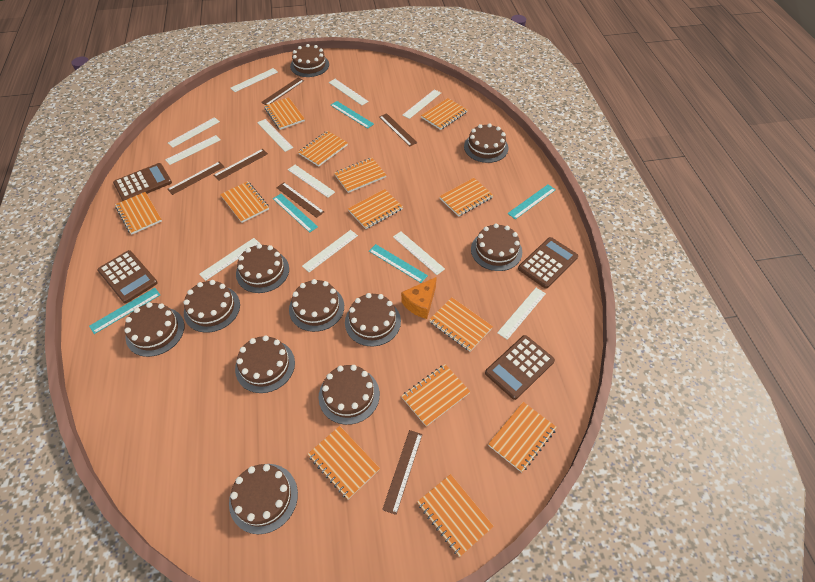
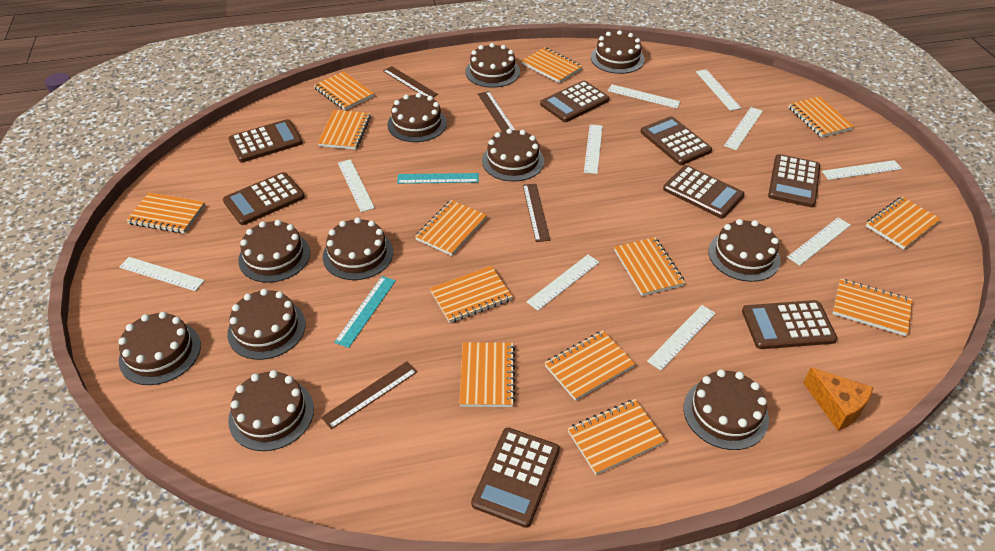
brown calculator: [97,250,158,303] [113,163,172,201] [485,335,555,400] [518,237,578,288] = 4 -> [223,172,305,225] [229,119,302,162] [471,428,560,528] [540,81,609,122] [641,116,712,165] [663,165,744,218] [742,300,837,349] [768,154,820,207] = 8
brown ruler: [167,162,224,195] [213,149,268,181] [261,78,304,105] [276,183,324,218] [379,113,417,146] [382,430,422,515] = 6 -> [321,361,417,429] [383,66,438,97] [478,91,515,132] [523,184,551,242] = 4
turquoise ruler: [89,288,160,334] [273,194,318,233] [331,101,374,129] [369,244,428,283] [507,184,556,219] = 5 -> [334,276,396,348] [397,173,479,184] = 2
white ruler: [165,135,220,165] [168,117,220,148] [199,238,260,281] [230,68,278,92] [257,119,293,152] [288,165,335,198] [302,230,358,272] [329,79,369,105] [393,232,445,275] [402,89,441,119] [497,288,546,340] = 11 -> [119,257,205,291] [338,159,375,212] [526,255,600,311] [584,124,603,174] [608,84,681,108] [647,305,716,371] [696,69,741,111] [724,107,763,150] [787,217,851,266] [822,160,902,180] = 10

